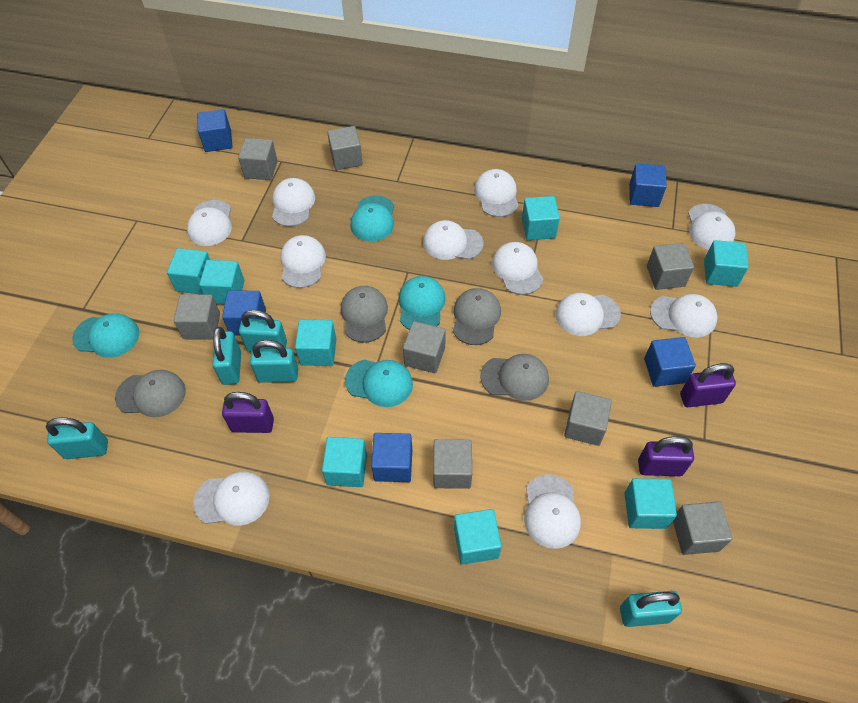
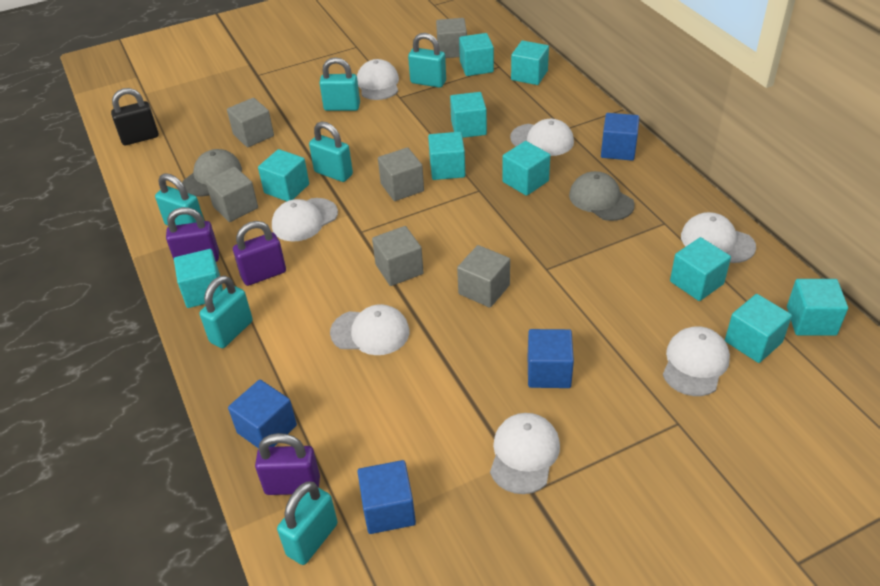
black padlock: none = 0 -> [111,88,159,145] = 1
blue cube: [197,109,232,152] [222,291,266,336] [371,433,412,482] [629,163,667,207] [644,337,696,387] = 5 -> [228,380,297,449] [357,460,416,534] [528,329,574,388] [601,113,639,161] = 4
grey cap: [115,370,186,417] [341,286,388,343] [453,288,501,345] [480,354,549,401] = 4 -> [182,149,242,197] [569,171,635,221] = 2
grey cube: [173,294,220,340] [238,138,278,180] [327,126,363,170] [403,321,446,373] [433,439,472,489] [564,391,612,446] [647,243,694,290] [673,501,732,555] = 8 -> [206,167,258,222] [227,98,274,147] [372,226,424,286] [378,147,424,201] [436,18,467,58] [457,245,510,308] = 6
turquoise cap: [72,313,139,358] [345,359,413,407] [350,196,394,241] [399,276,445,330] = 4 -> none = 0
turquoise cube: [167,248,210,294] [199,260,244,305] [295,320,336,366] [322,437,367,487] [454,509,502,565] [522,196,560,240] [624,478,677,529] [704,240,749,287] = 8 -> [174,249,223,308] [258,149,309,201] [428,132,465,180] [450,92,487,138] [459,33,494,76] [502,141,550,196] [511,41,549,85] [670,237,731,301] [725,294,792,363] [787,279,848,336] = 10
turquoise padlock: [46,417,108,459] [212,327,241,385] [239,310,287,352] [250,340,298,383] [620,591,682,627] = 5 -> [155,173,204,226] [200,275,253,348] [277,481,338,565] [309,121,353,182] [319,57,360,111] [408,33,446,88] = 6
white cap: [187,200,232,246] [193,471,270,526] [272,178,315,227] [280,235,326,288] [423,220,483,260] [474,169,519,217] [492,242,543,295] [524,474,581,549] [555,293,621,336] [650,294,718,337] [688,204,736,250] = 11 -> [272,198,338,242] [330,304,409,355] [357,59,399,100] [490,413,560,494] [510,119,574,156] [663,326,730,396] [681,212,756,263] = 7

